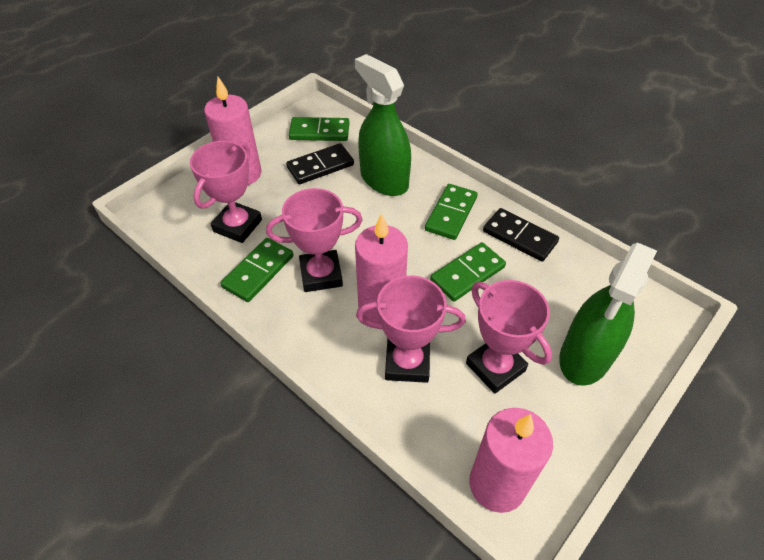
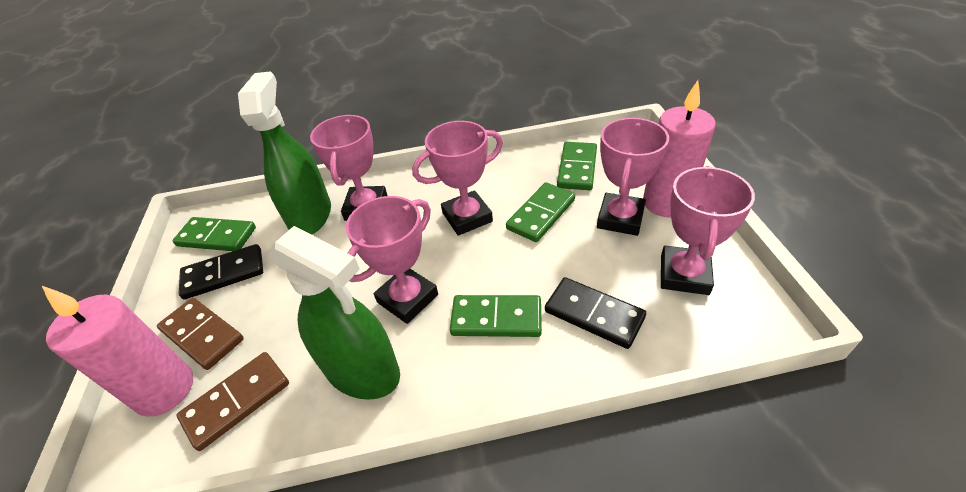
brown domino: none = 0 -> [157,298,244,370] [177,352,289,451] = 2
pink candle: [204,77,261,185] [355,213,408,322] [469,408,553,513] = 3 -> [42,286,193,416] [643,80,716,217] = 2
pink trophy: [190,141,262,243] [266,188,362,292] [356,275,466,383] [466,280,552,394] = 4 -> [310,115,387,221] [346,196,438,324] [412,121,503,236] [597,118,669,236] [661,166,755,295] = 5

